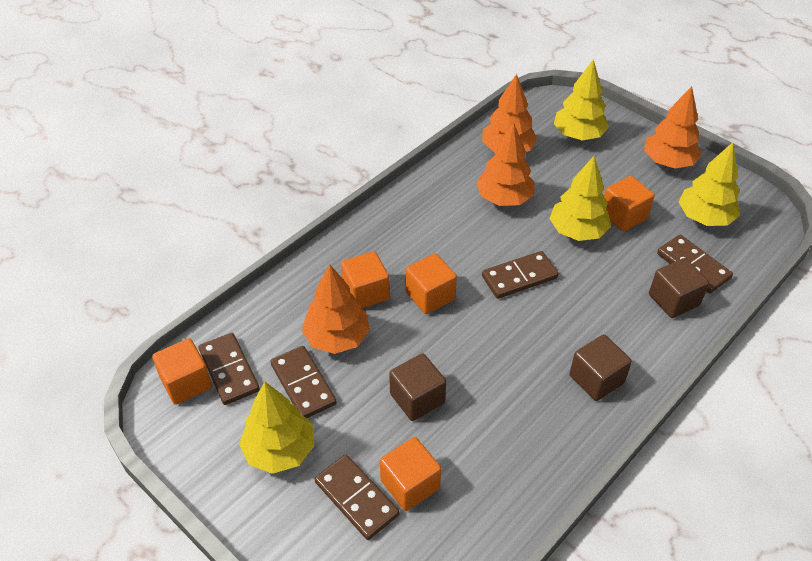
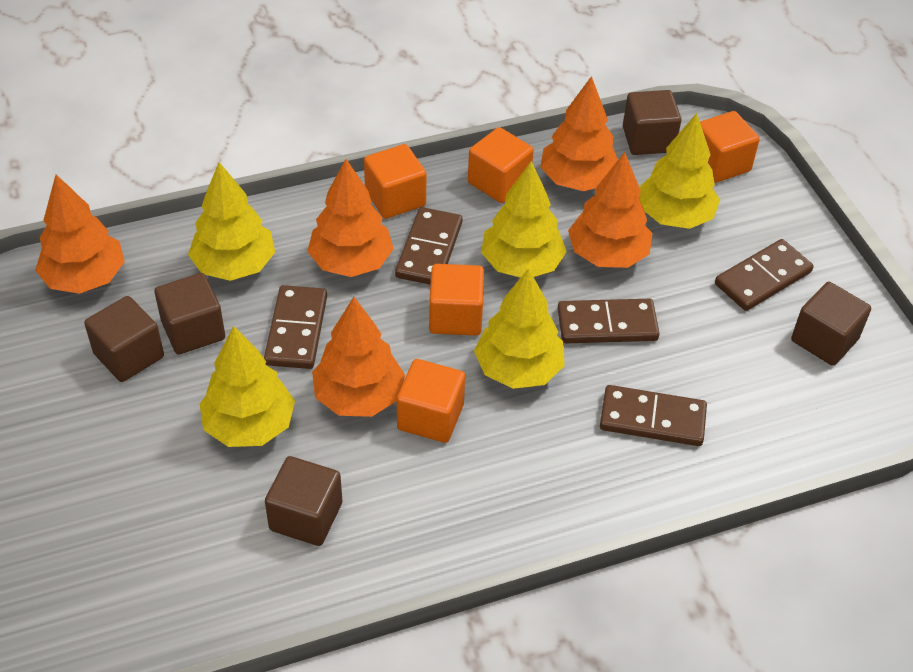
brown cube: [389,353,446,421] [569,335,632,401] [649,258,709,318] = 3 -> [84,296,164,382] [155,273,225,355] [265,456,342,546] [623,90,681,155] [791,282,871,366] = 5
orange tree: [302,264,370,354] [476,122,535,206] [482,74,537,152] [644,86,702,169] = 4 -> [35,175,125,294] [307,159,394,277] [312,297,405,417] [540,76,618,191] [568,152,653,268] = 5
yellow tree: [239,382,314,474] [549,156,611,241] [554,59,609,140] [679,142,740,226] = 4 -> [188,162,275,281] [200,326,295,447] [474,268,565,389] [481,161,567,278] [639,113,720,229] = 5

